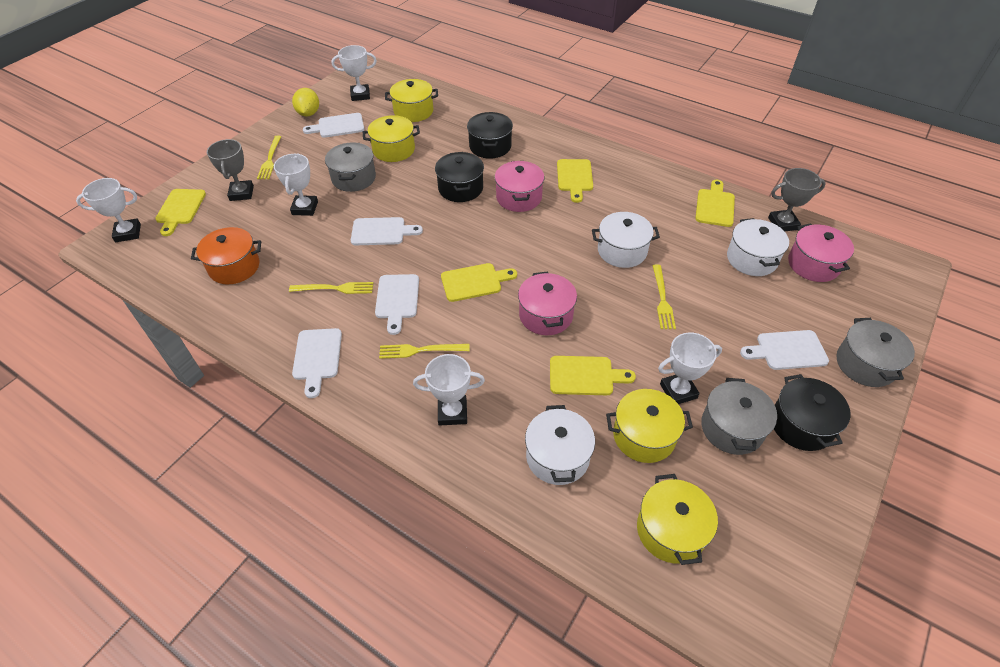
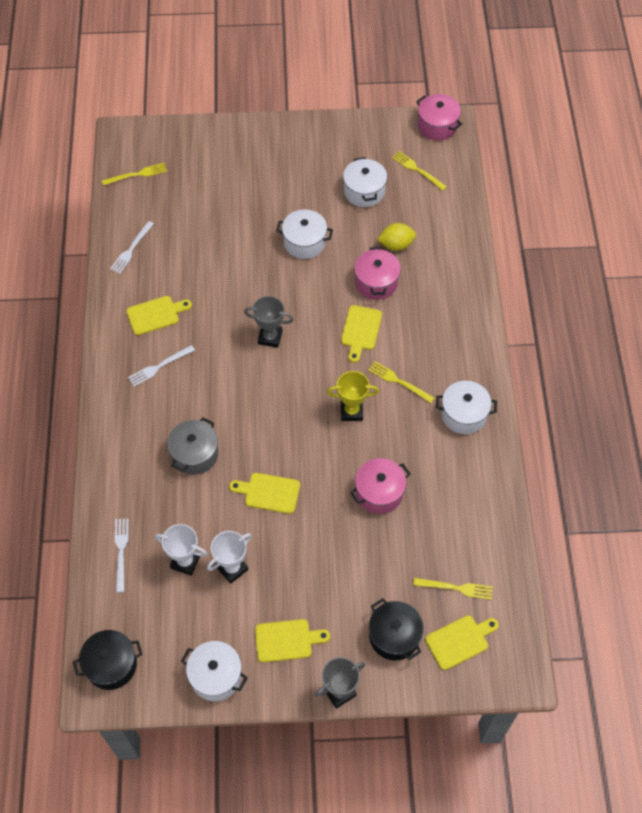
black pot: [435,152,484,202] [467,112,513,159] [774,374,851,451] = 3 -> [73,630,142,690] [369,598,423,660] = 2
grey pot: [325,142,376,192] [701,378,777,455] [836,318,915,387] = 3 -> [167,417,218,475] = 1
orange pot: [191,227,261,284] = 1 -> none = 0
white cutting board: [292,328,342,398] [303,113,364,138] [351,217,423,245] [375,274,419,335] [740,330,829,370] = 5 -> none = 0
white fork: none = 0 -> [110,221,154,274] [115,518,129,592] [128,345,195,387] = 3
white pot: [525,405,595,485] [592,212,660,268] [727,218,789,276] = 3 -> [181,641,247,701] [276,209,333,259] [343,157,387,207] [436,381,497,434] = 4
white trophy: [76,178,141,242] [274,153,318,216] [332,45,377,101] [413,354,485,426] [658,333,722,404] = 5 -> [155,524,207,576] [207,531,252,584] = 2
yellow pot: [363,115,420,162] [385,79,438,122] [606,389,693,463] [637,474,718,565] = 4 -> none = 0
yellow trophy: none = 0 -> [327,371,379,421] = 1

